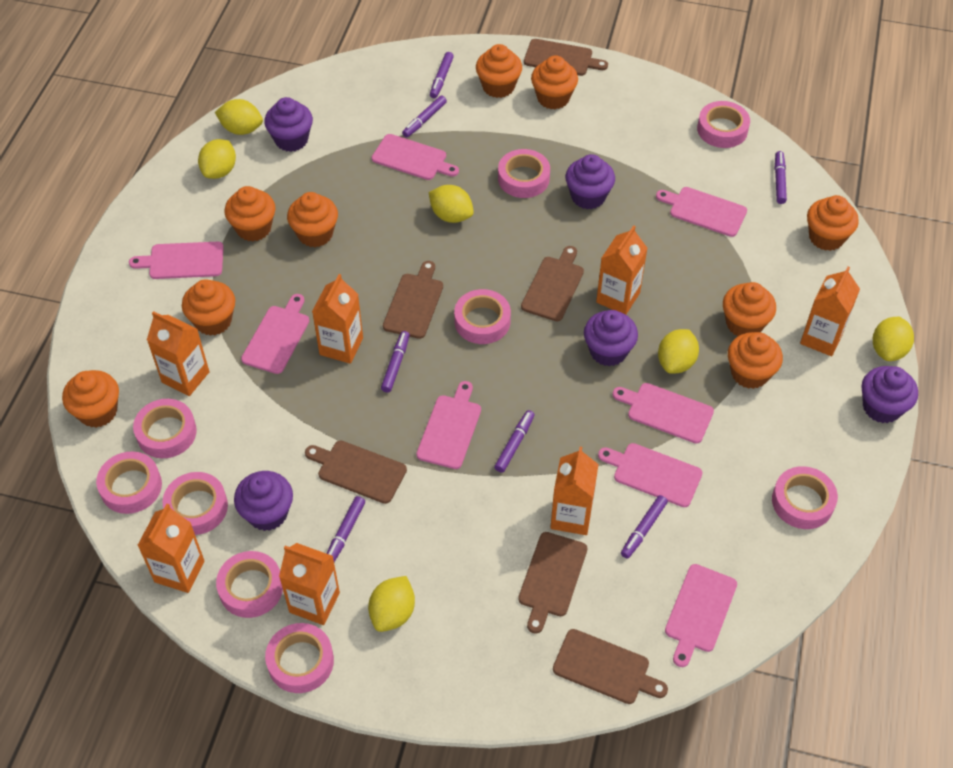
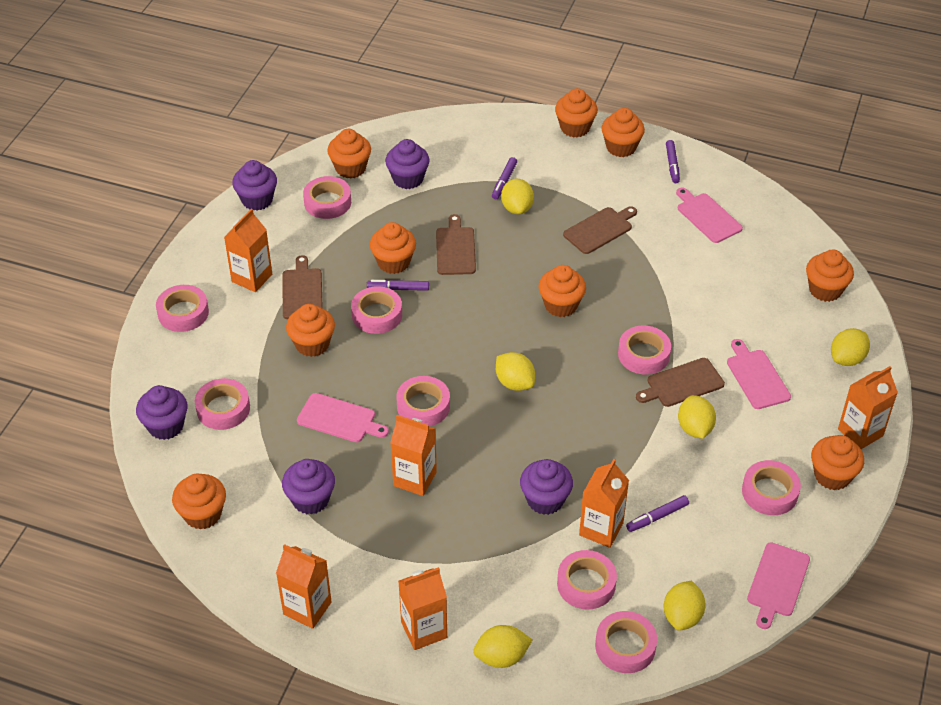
brown cutting board: [305,441,407,504] [383,261,443,339] [518,532,587,634] [521,246,584,321] [524,39,608,76] [553,629,668,704] = 6 -> [283,255,323,319] [436,214,476,275] [563,206,637,254] [636,358,725,407] = 4
orange carton: [137,504,204,593] [147,311,210,396] [279,543,340,625] [312,274,363,364] [550,447,598,535] [596,225,648,315] [800,267,860,356] = 7 -> [224,209,272,292] [276,544,332,629] [390,415,437,496] [398,567,447,650] [579,459,629,548] [838,366,898,449] = 6
pink cutting board: [129,242,224,279] [241,294,309,374] [372,134,459,180] [416,381,481,469] [598,443,703,507] [612,383,714,444] [656,187,747,237] [665,564,737,667] = 8 -> [297,393,389,442] [676,188,743,243] [727,339,791,409] [747,543,810,629] = 4
purple marker: [327,496,365,562] [381,331,410,393] [402,95,447,138] [430,52,454,98] [494,410,535,473] [621,495,668,559] [775,151,787,204] = 7 -> [367,280,429,291] [492,157,517,199] [626,495,689,532] [666,140,680,183] = 4

